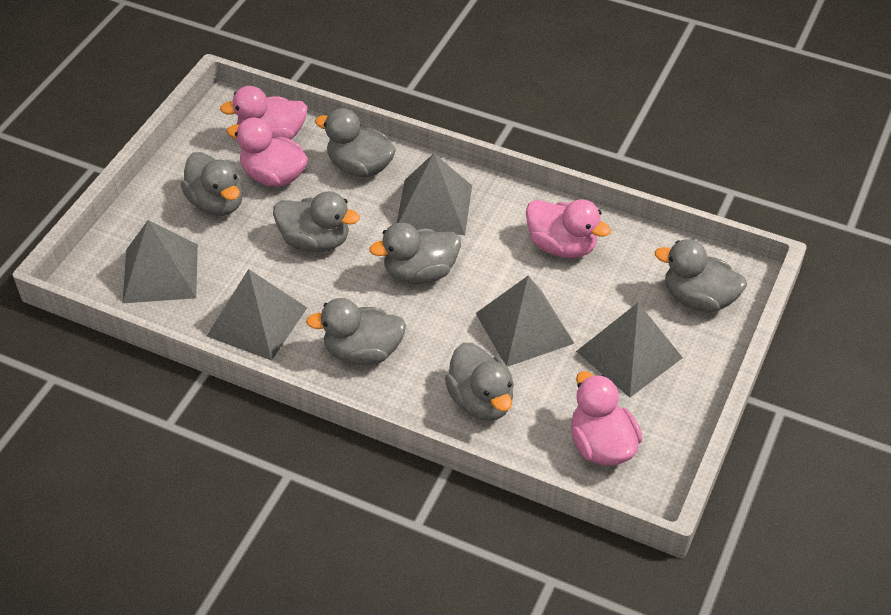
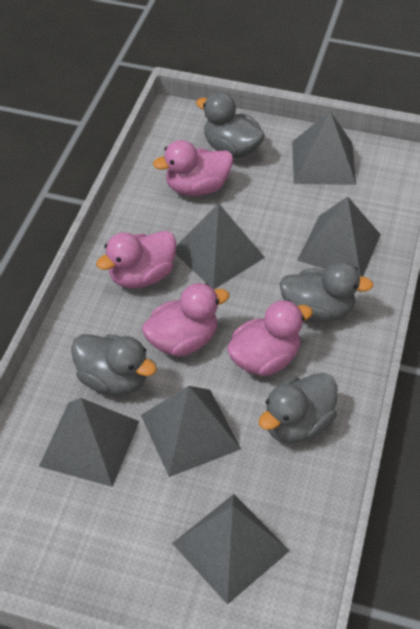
grey duck: [181,152,243,216] [273,191,360,252] [306,298,406,365] [315,108,396,177] [369,222,461,284] [445,343,514,421] [655,239,747,312] = 7 -> [71,334,157,396] [196,92,265,158] [259,373,338,443] [279,261,374,323] = 4
grey pyramid: [123,220,198,303] [207,269,307,361] [397,153,472,235] [476,276,575,367] [576,303,683,398] = 5 -> [39,398,139,487] [141,386,241,477] [172,494,290,605] [176,203,265,290] [292,111,356,185] [297,196,381,277] = 6

